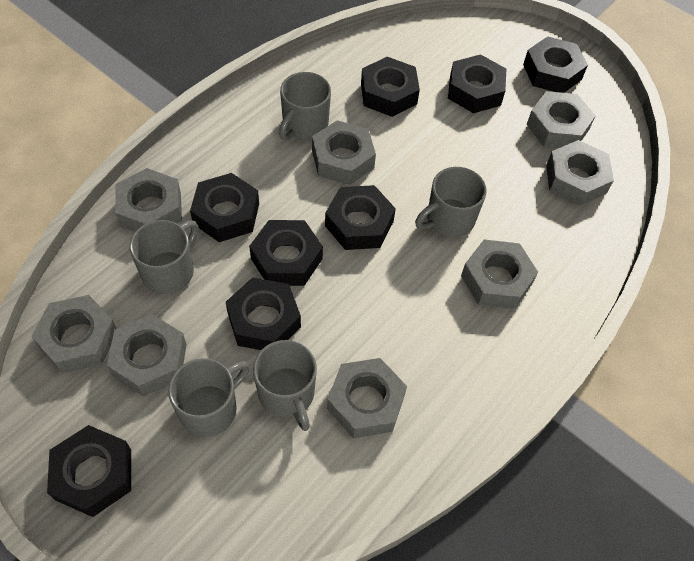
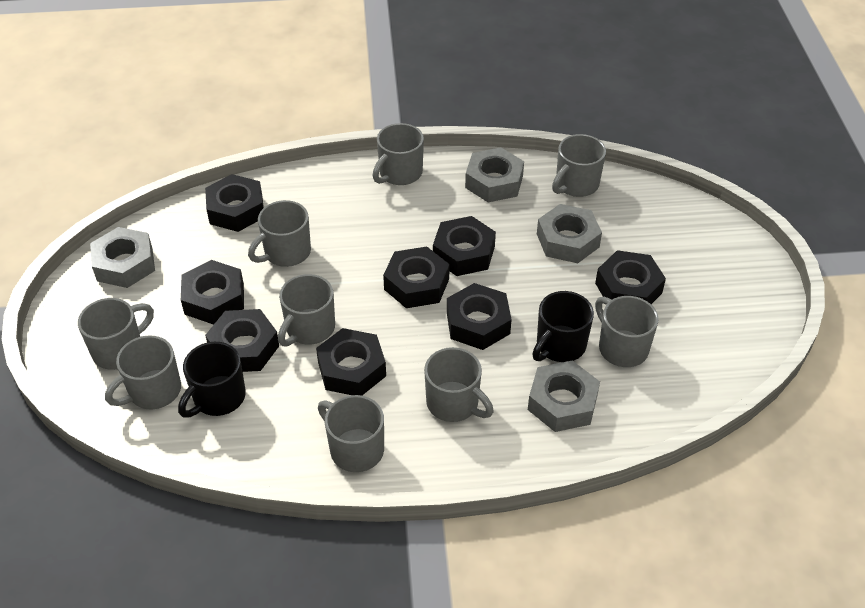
black mug: none = 0 -> [178,342,246,418] [532,291,594,362] = 2
grey mug: [129,220,199,294] [168,358,250,437] [253,340,317,431] [279,72,331,140] [415,167,487,237] = 5 -> [78,298,154,370] [105,335,181,409] [248,200,311,267] [278,274,335,347] [318,395,384,472] [372,123,424,185] [424,347,494,422] [552,134,606,197] [595,296,659,367] = 9
grey nut: [31,295,117,374] [107,314,187,396] [115,168,182,232] [312,120,376,185] [327,358,407,438] [461,239,538,309] [527,91,595,148] [546,140,614,206] = 8 -> [90,227,155,288] [465,147,524,202] [528,361,600,432] [537,204,602,263] = 4

